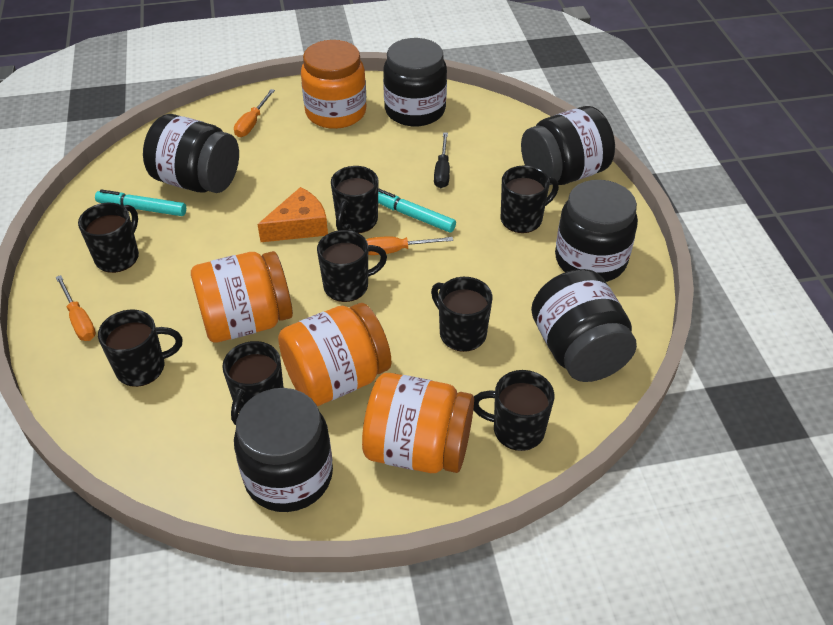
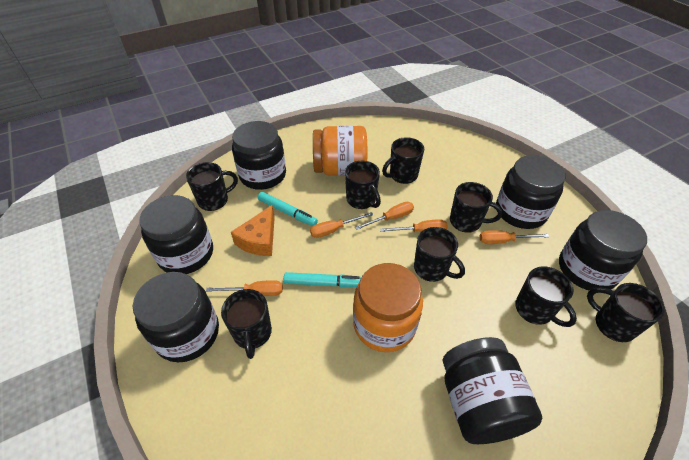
black screwdriver: [434,132,450,188] = 1 -> none = 0
orange jar: [191,251,293,343] [278,303,391,406] [301,40,366,129] [362,373,474,473] = 4 -> [313,126,367,176] [353,263,423,352] = 2
orange screwdriver: [56,275,96,341] [234,89,275,137] [366,236,453,255] = 3 -> [206,280,283,296] [310,212,373,238] [355,202,414,230] [380,219,448,232] [480,230,549,244] = 5

